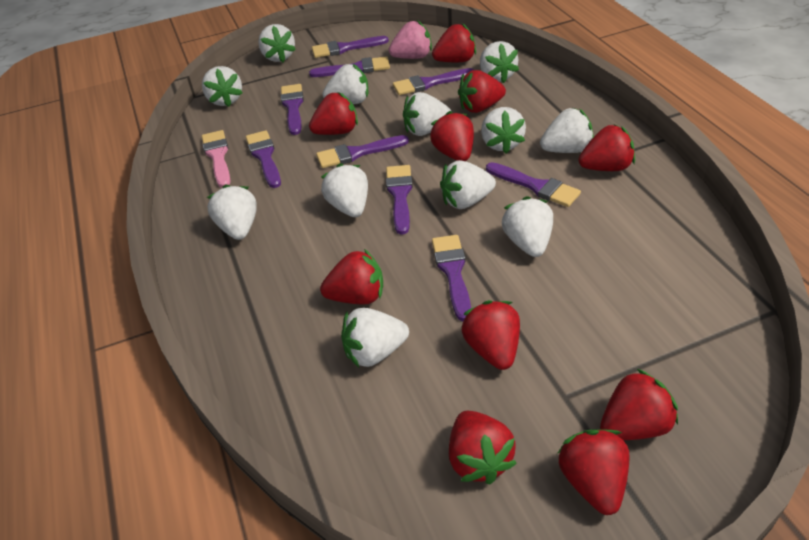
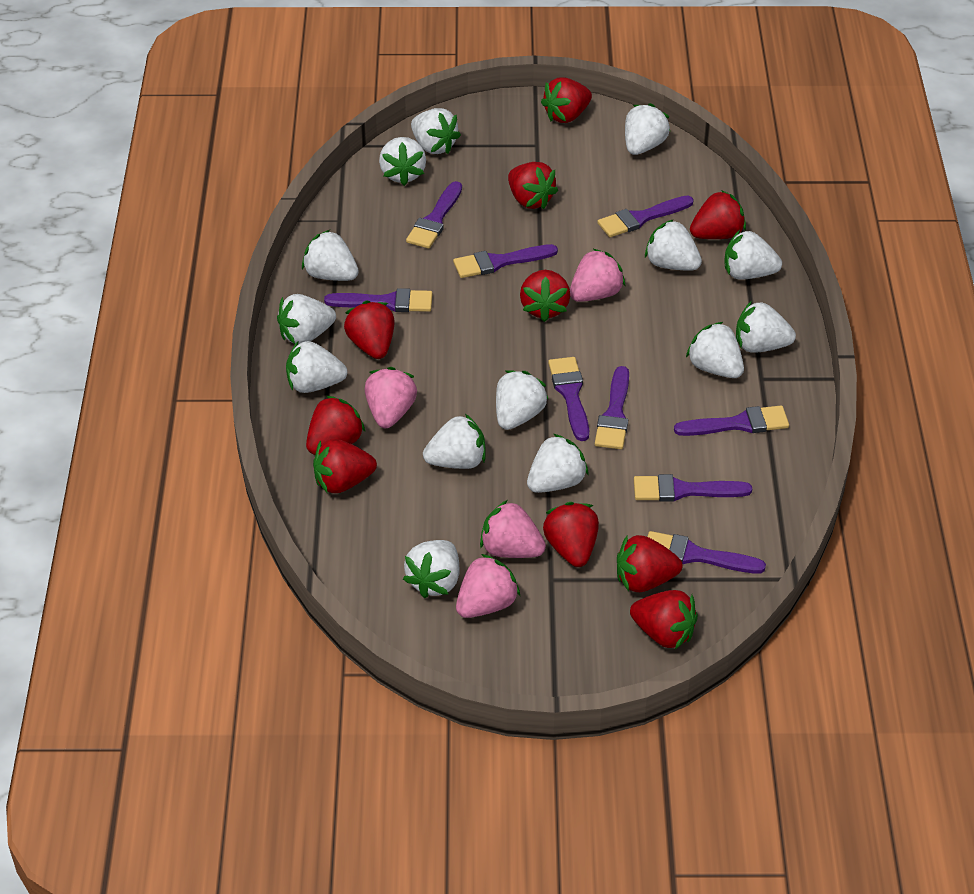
pink brush: [202,130,230,188] = 1 -> none = 0
pink strawberry: [389,20,432,59] = 1 -> [365,367,417,428] [456,554,520,618] [480,500,546,558] [570,249,625,302] = 4
white strawberry: [202,66,243,107] [207,184,257,240] [258,24,296,62] [321,163,368,217] [322,64,368,104] [341,308,409,368] [403,92,451,136] [440,160,496,209] [480,41,519,83] [481,107,526,153] [502,196,553,257] [540,108,594,153] = 12 -> [277,294,336,345] [286,340,347,393] [302,230,359,281] [379,137,426,186] [403,540,460,598] [411,108,461,154] [423,414,486,469] [496,370,549,430] [527,434,589,493] [625,103,671,155] [645,219,702,271] [686,322,744,378] [724,230,782,280] [736,301,796,353] = 14

